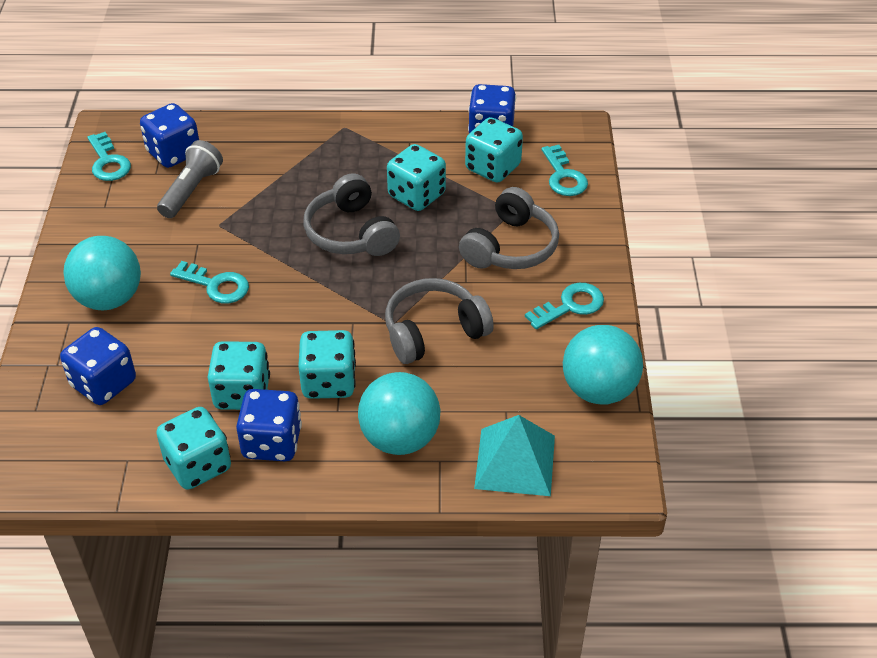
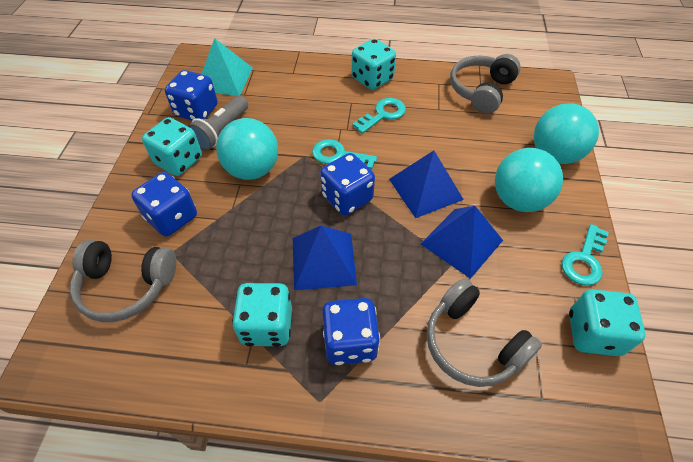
blue pyramid: none = 0 -> [293,225,357,290] [389,151,464,218] [421,206,503,279] = 3
turquoise dice: [156,407,231,490] [208,341,270,410] [298,330,356,399] [387,144,446,211] [465,117,523,183] = 5 -> [142,117,202,176] [232,283,292,347] [352,39,396,90] [569,289,645,356] = 4
turquoise key: [87,132,131,181] [170,261,249,303] [525,283,604,329] [541,145,588,196] = 4 -> [312,139,377,169] [352,98,406,134] [562,224,609,285] = 3

